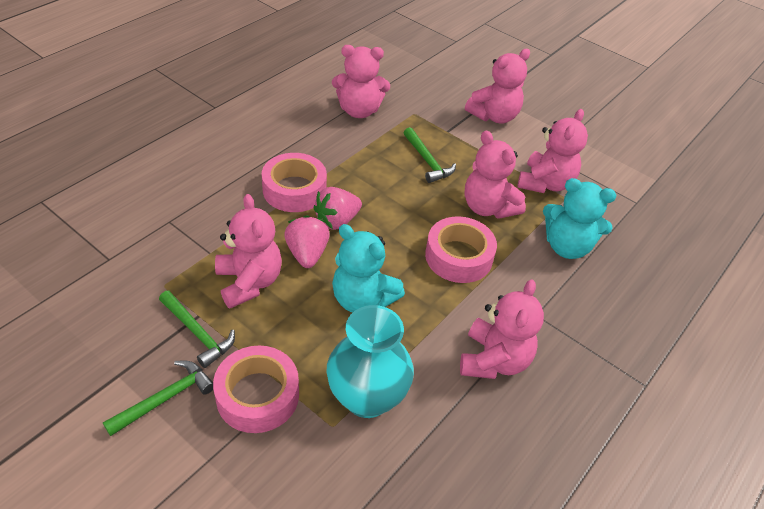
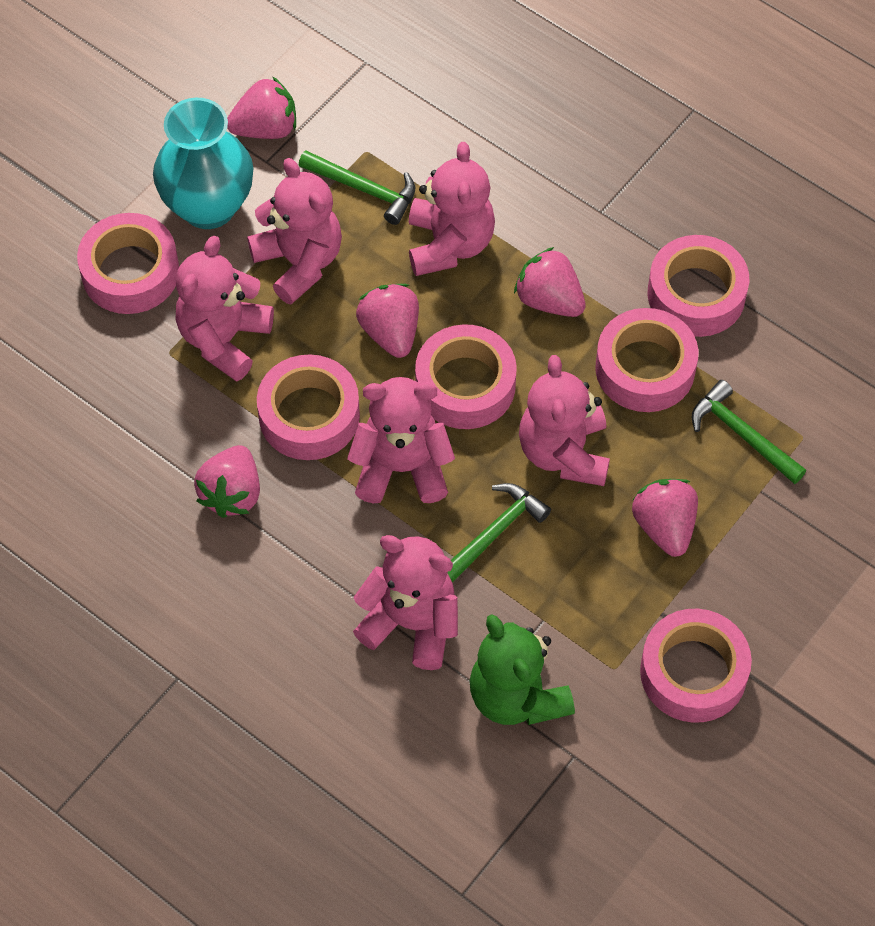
green teddy bear: none = 0 -> [470,614,575,725] = 1
pink strawberry: [284,215,330,268] [313,187,362,230] = 2 -> [194,445,260,518] [227,76,296,139] [356,284,419,358] [514,247,586,317] [632,479,698,557] = 5
pink tape: [213,346,299,433] [262,153,327,212] [425,216,497,283] = 3 -> [77,213,179,314] [257,354,360,460] [415,324,517,429] [595,308,698,412] [640,609,752,723] [648,235,749,337] = 6
turquoise teddy bear: [332,224,405,312] [543,178,616,259] = 2 -> none = 0

